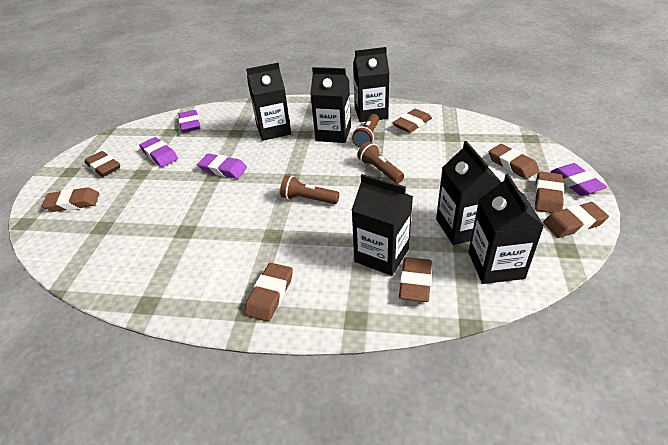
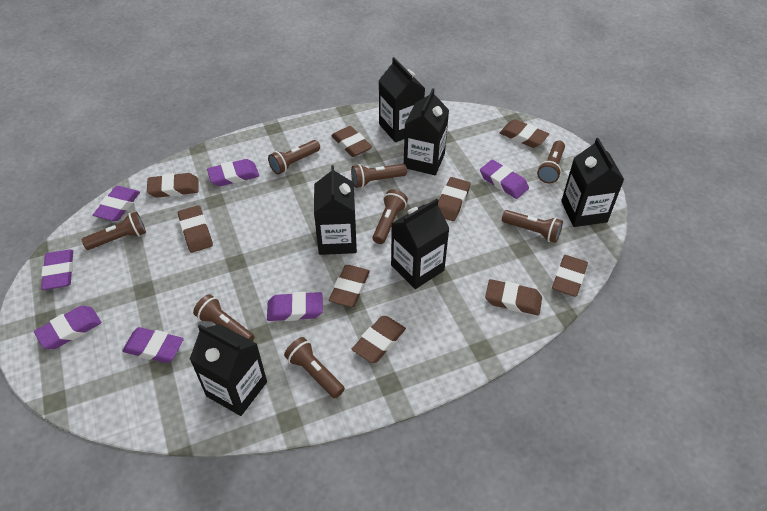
brown eraser: [42,187,99,212] [85,151,120,177] [244,263,293,322] [392,109,432,133] [399,257,432,302] [488,144,539,179] [535,171,564,213] [543,202,609,238] = 8 -> [147,173,199,198] [178,205,213,253] [329,265,370,307] [331,126,372,157] [352,316,406,363] [438,177,470,221] [485,279,542,315] [500,119,549,148] [552,255,588,297] = 9
brown flashlight: [280,175,339,204] [352,114,379,148] [357,141,404,183] = 3 -> [82,212,146,250] [193,294,254,341] [268,140,320,175] [284,337,345,398] [351,164,407,188] [372,189,408,244] [502,210,563,243] [537,140,565,183] = 8
purple eraser: [139,137,178,167] [178,110,200,133] [197,153,247,179] [551,163,607,196] = 4 -> [34,306,102,349] [41,250,73,290] [93,186,140,221] [122,327,184,363] [207,159,259,186] [267,292,323,321] [480,160,529,199] = 7

